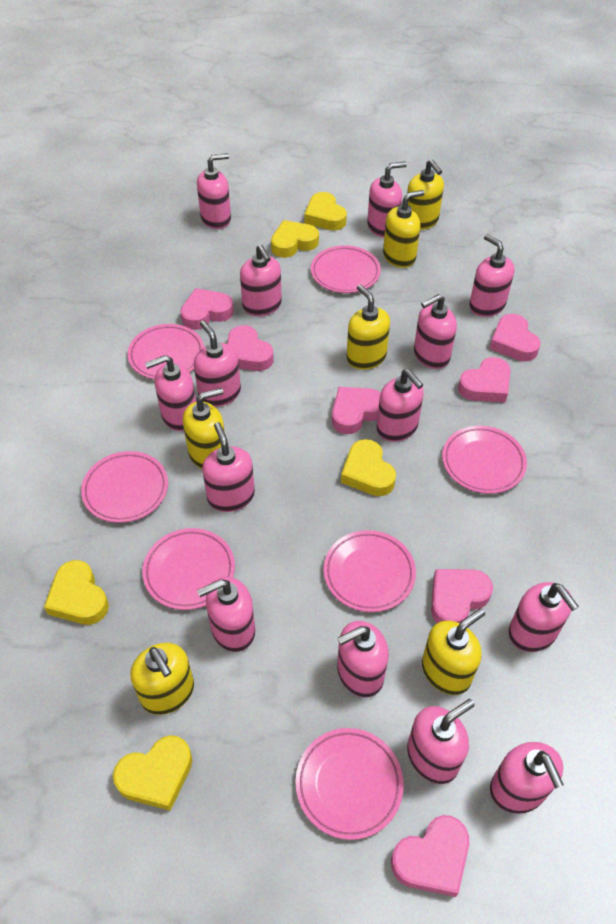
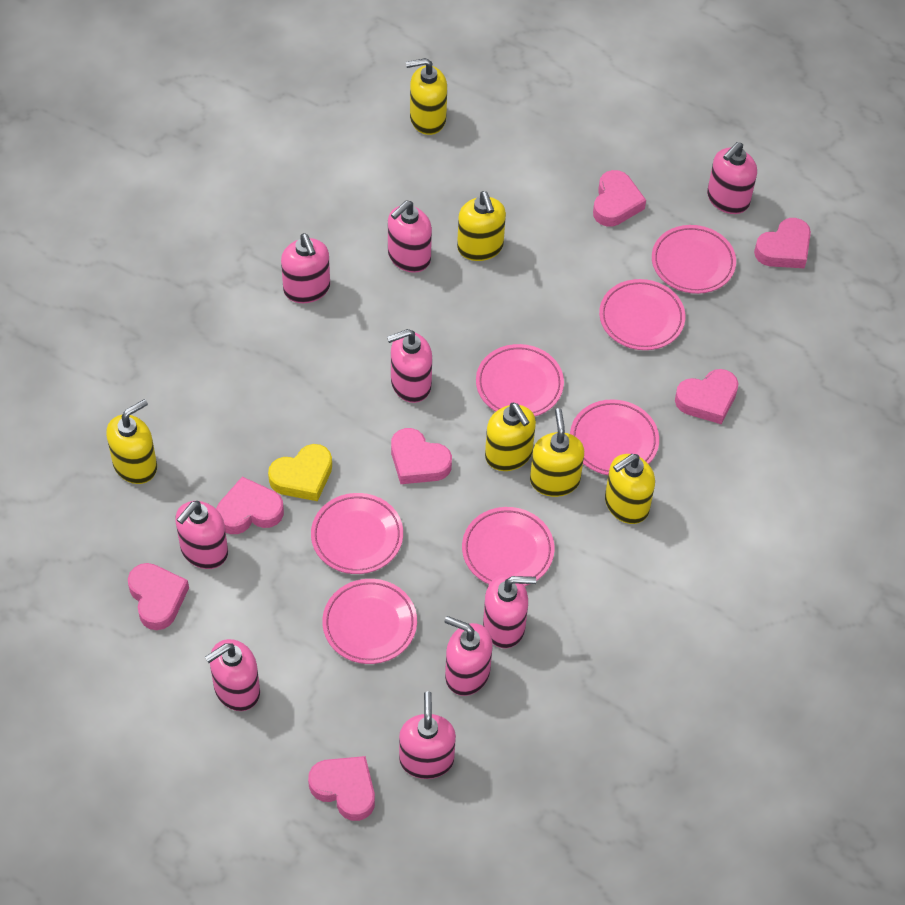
pink soap dispenser: [145,355,196,431] [194,320,241,407] [197,153,231,229] [197,577,255,652] [202,422,255,512] [240,244,282,316] [337,621,389,697] [367,162,407,237] [377,369,424,442] [407,699,475,784] [414,294,457,369] [469,234,515,317] [490,742,564,814] [508,582,579,652] = 14 -> [175,501,228,569] [205,639,260,711] [281,233,330,303] [387,329,432,403] [388,200,432,273] [399,691,456,779] [444,616,493,696] [483,575,536,648] [707,142,757,214] = 9
yellow heart: [44,560,109,625] [113,735,192,811] [271,220,319,258] [304,192,347,231] [341,439,396,496] = 5 -> [268,444,332,501] = 1

